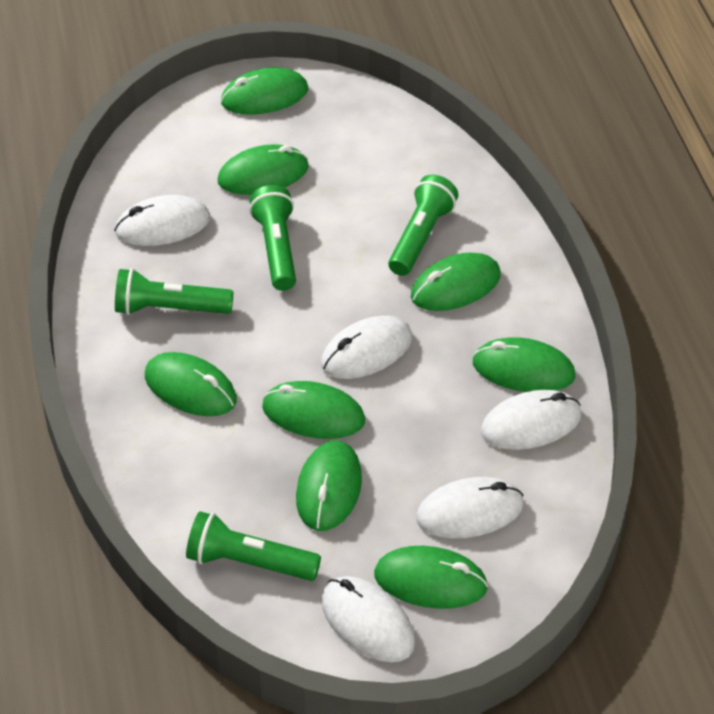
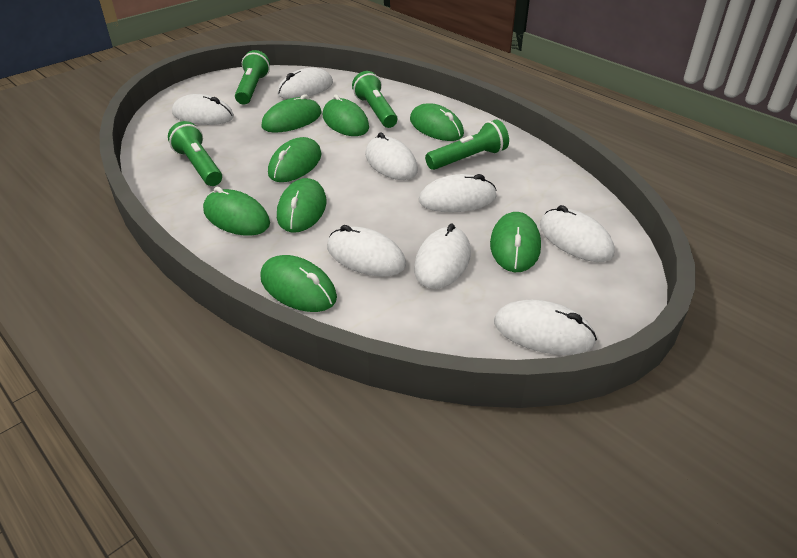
white mouse: [114,195,210,246] [321,316,412,379] [321,576,415,662] [416,477,524,538] [481,390,582,450] = 5 -> [172,94,234,125] [278,68,333,99] [327,225,406,277] [365,133,418,180] [414,224,471,289] [419,174,497,212] [494,300,597,355] [540,205,614,262] = 8

